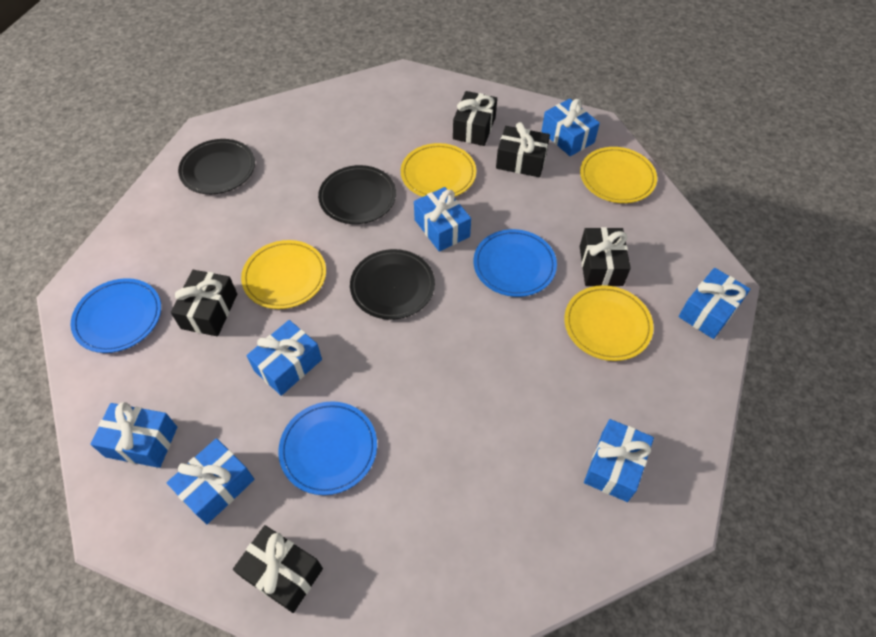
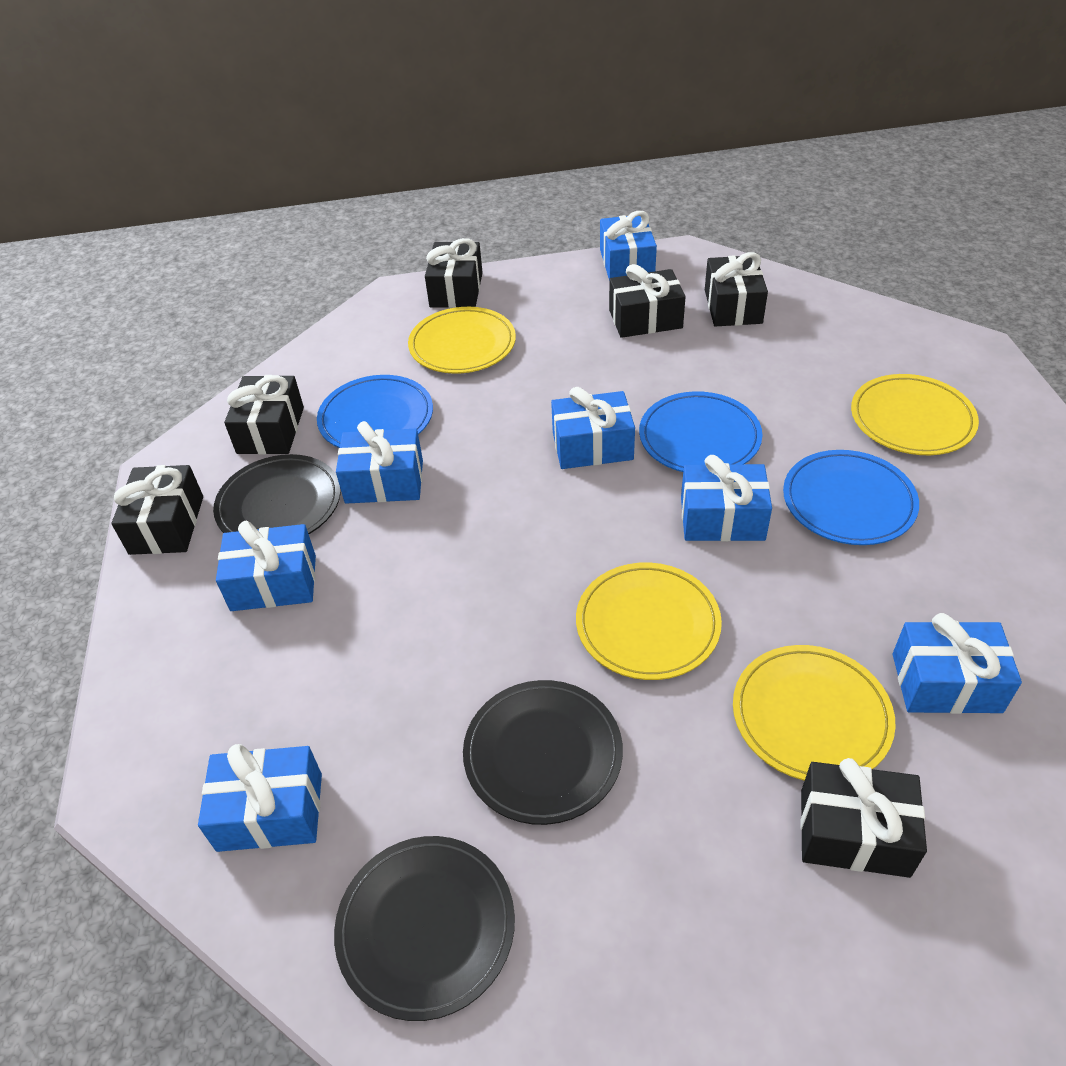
black gift: [171,270,237,336] [233,525,323,613] [453,91,497,146] [496,122,550,177] [580,227,631,286] = 5 -> [111,465,203,555] [224,375,304,455] [425,238,483,308] [609,264,686,338] [705,252,768,326] [800,758,927,878] = 6

